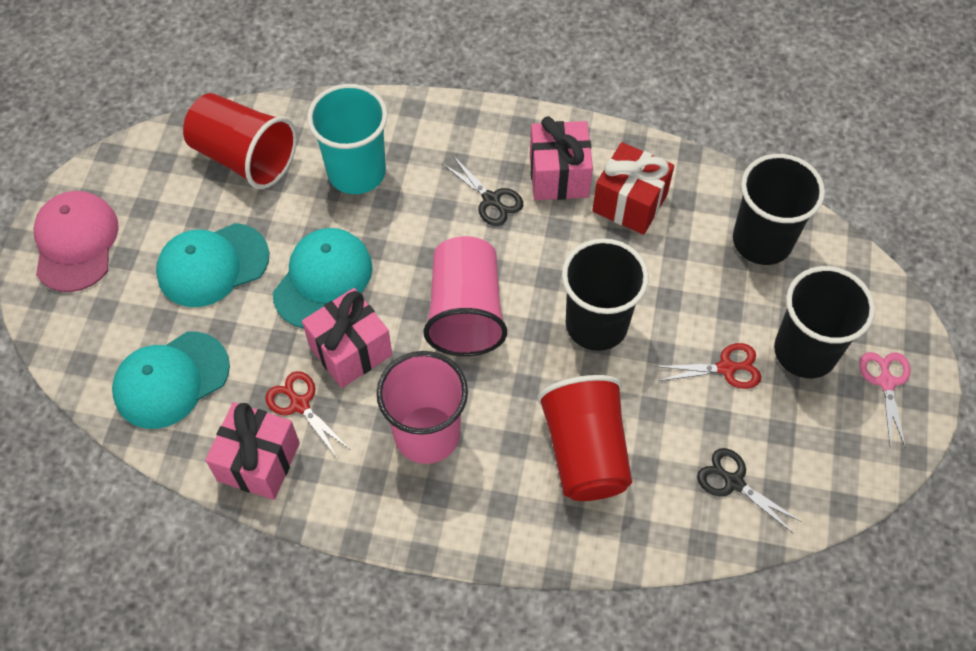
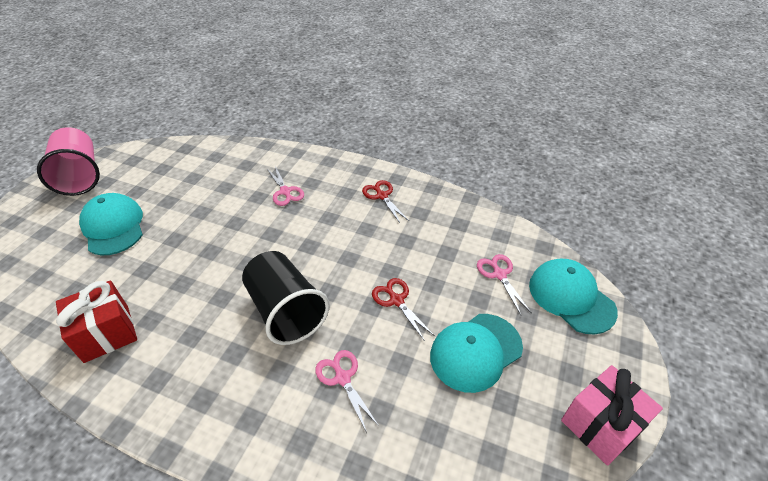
black cup: [562,238,649,351] [733,154,825,265] [774,266,875,378] = 3 -> [242,251,330,345] = 1
black scissors: [443,156,523,226] [697,448,802,533] = 2 -> none = 0
pink cap: [34,191,119,292] = 1 -> none = 0
pink cup: [376,351,468,464] [423,236,507,356] = 2 -> [37,127,100,196] = 1
pink gift: [205,402,300,500] [302,288,392,388] [530,116,593,200] = 3 -> [561,365,663,466] = 1
pink scissors: [859,352,910,449] = 1 -> [266,166,304,206] [315,350,379,433] [477,254,531,315] = 3
red cup: [183,93,297,189] [537,375,632,501] = 2 -> none = 0
turquoise cup: [307,84,388,194] = 1 -> none = 0

